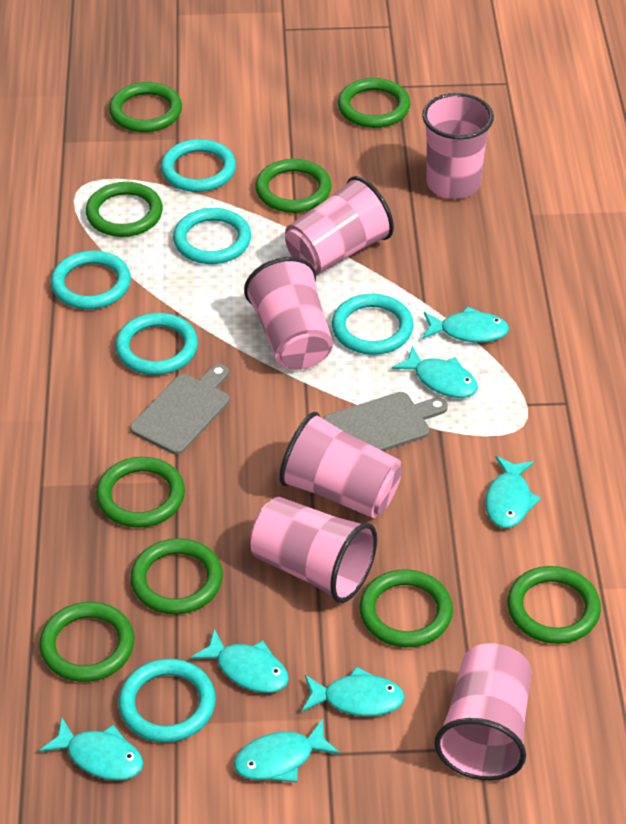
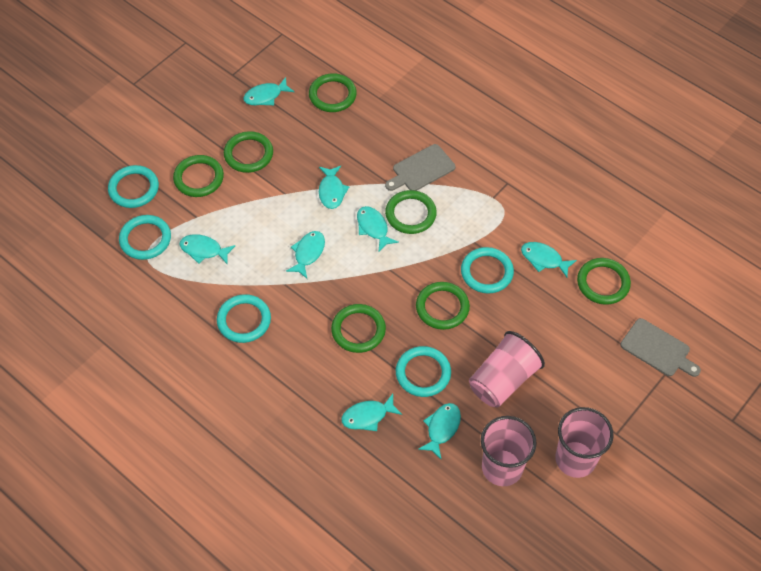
green ring: [39,602,135,682] [86,182,163,237] [96,457,185,528] [109,82,182,132] [130,538,223,614] [255,159,332,213] [338,78,410,128] [359,569,453,647] [507,566,601,644] = 9 -> [173,155,224,197] [224,131,273,173] [309,73,357,112] [331,304,386,353] [385,190,437,234] [416,282,470,330] [577,258,631,305] = 7
pink cup: [244,257,333,370] [250,497,377,603] [279,412,402,518] [285,176,394,275] [422,93,494,199] [434,643,532,781] = 6 -> [469,331,545,408] [481,416,537,486] [555,407,614,478] = 3
turquoise fish: [39,717,143,780] [191,629,289,693] [234,719,340,782] [302,667,405,716] [392,346,478,398] [422,307,509,342] [485,456,541,528] = 7 -> [179,234,235,264] [243,77,294,105] [286,231,325,278] [319,166,349,209] [341,394,402,431] [357,206,399,251] [418,403,461,459] [521,242,577,277] = 8
turquoise ring: [51,250,131,309] [115,313,198,375] [118,659,216,743] [161,139,236,192] [173,208,251,264] [332,294,414,355] = 6 -> [108,165,159,208] [119,215,171,260] [217,294,271,343] [396,346,451,397] [461,247,514,294] = 5

